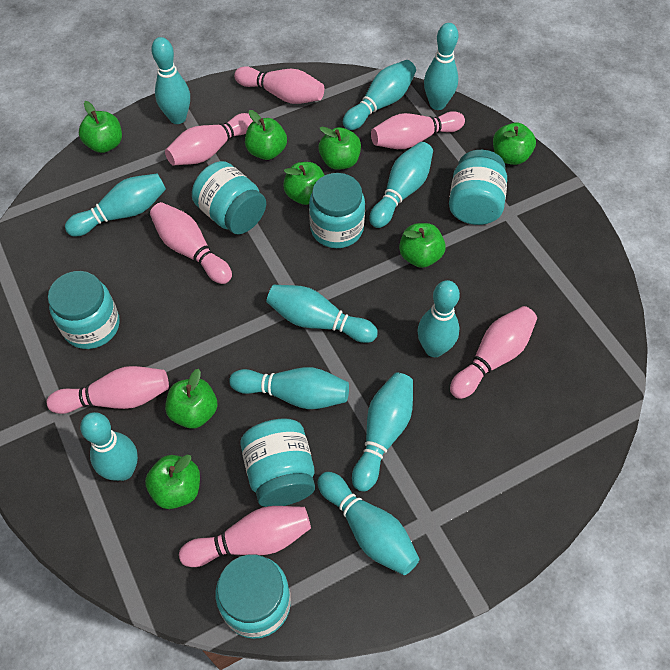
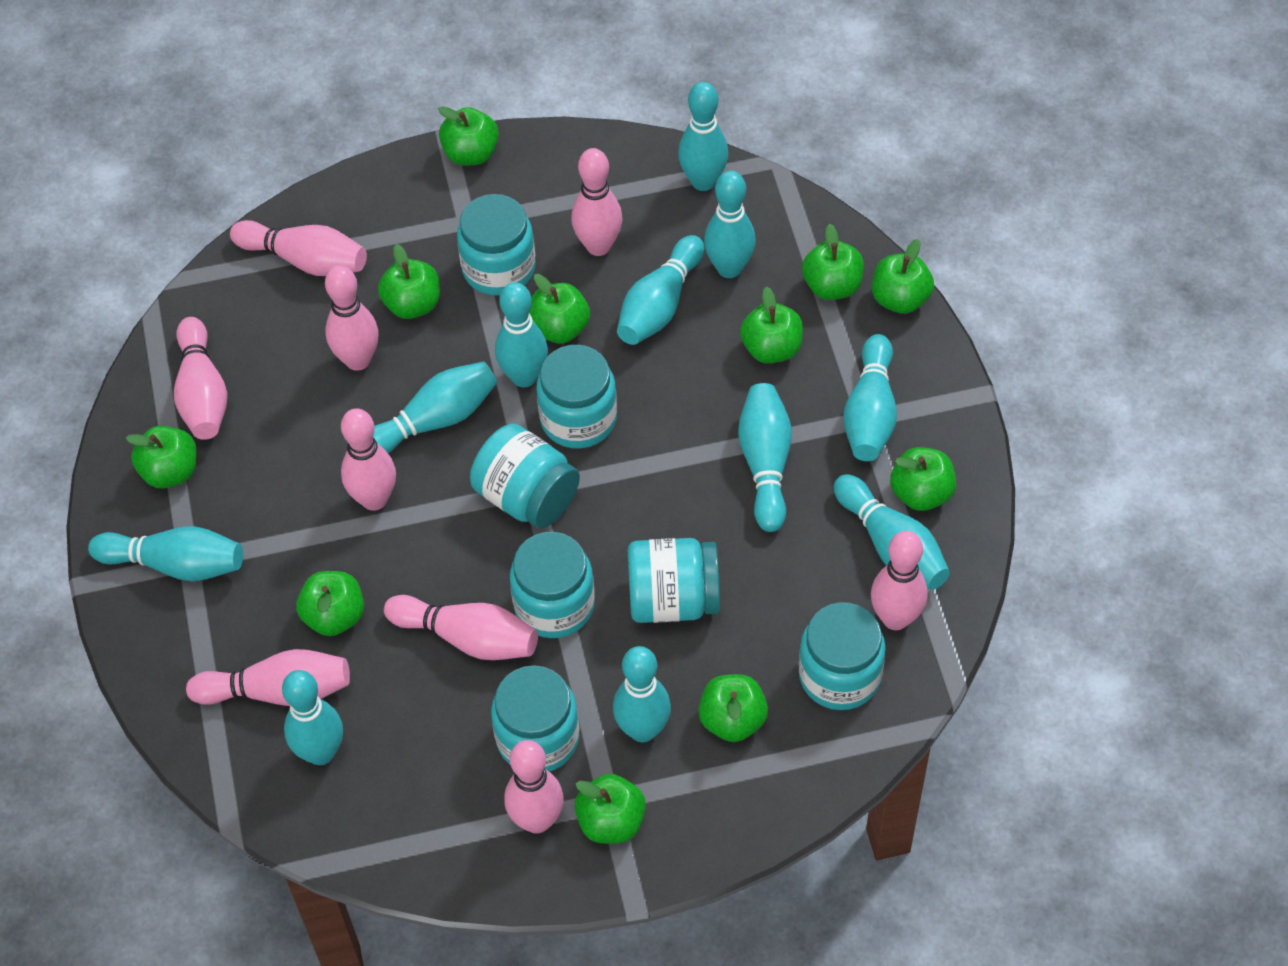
green apple: [79,101,122,153] [145,454,200,509] [165,369,217,429] [245,110,287,160] [283,162,325,205] [319,127,361,170] [399,223,446,268] [493,123,536,165] = 8 -> [126,426,197,488] [296,571,364,636] [378,244,440,319] [438,107,499,165] [529,274,590,343] [574,774,646,844] [698,674,768,742] [740,287,803,363] [802,224,864,300] [872,239,934,314] [890,447,956,511] = 11
pink bowling pin: [47,366,169,414] [150,202,232,284] [165,113,253,166] [179,506,311,567] [234,66,324,104] [371,111,465,149] [450,306,537,399] = 7 -> [174,317,227,440] [186,649,350,706] [230,220,367,276] [325,265,379,371] [341,408,396,511] [384,595,538,660] [504,740,564,834] [571,148,623,256] [871,531,928,630] = 9
turquoise jar: [48,271,120,349] [192,161,266,234] [216,554,291,639] [240,418,315,507] [309,173,365,248] [449,150,507,225] = 6 -> [457,194,536,296] [470,424,580,529] [491,665,579,772] [510,532,595,638] [536,345,617,449] [628,538,720,623] [799,602,886,710] = 7

